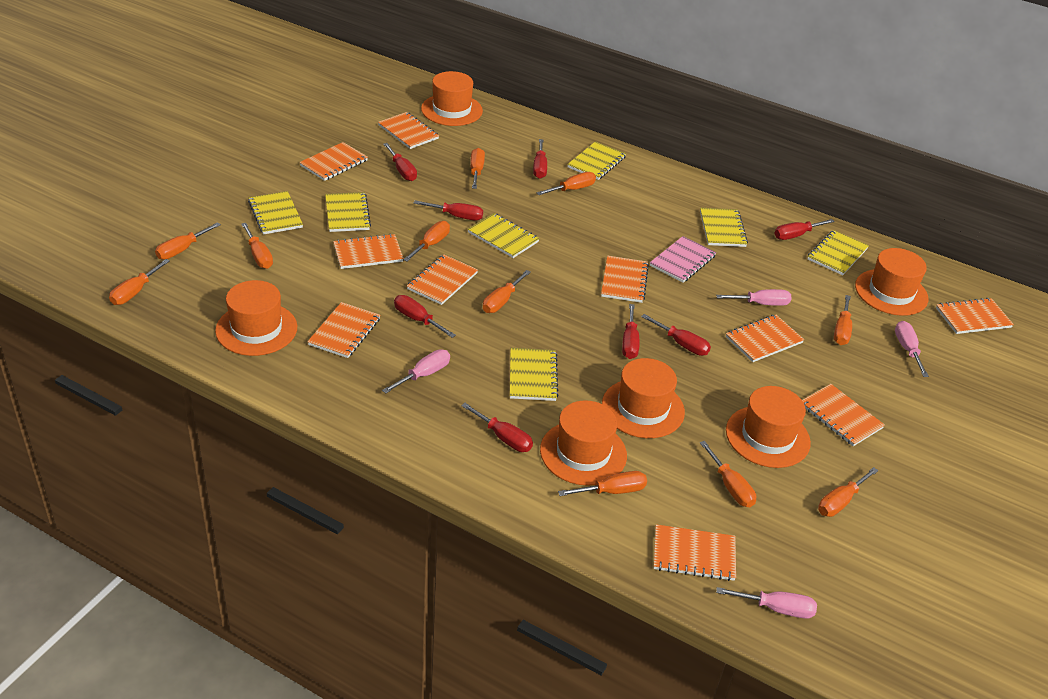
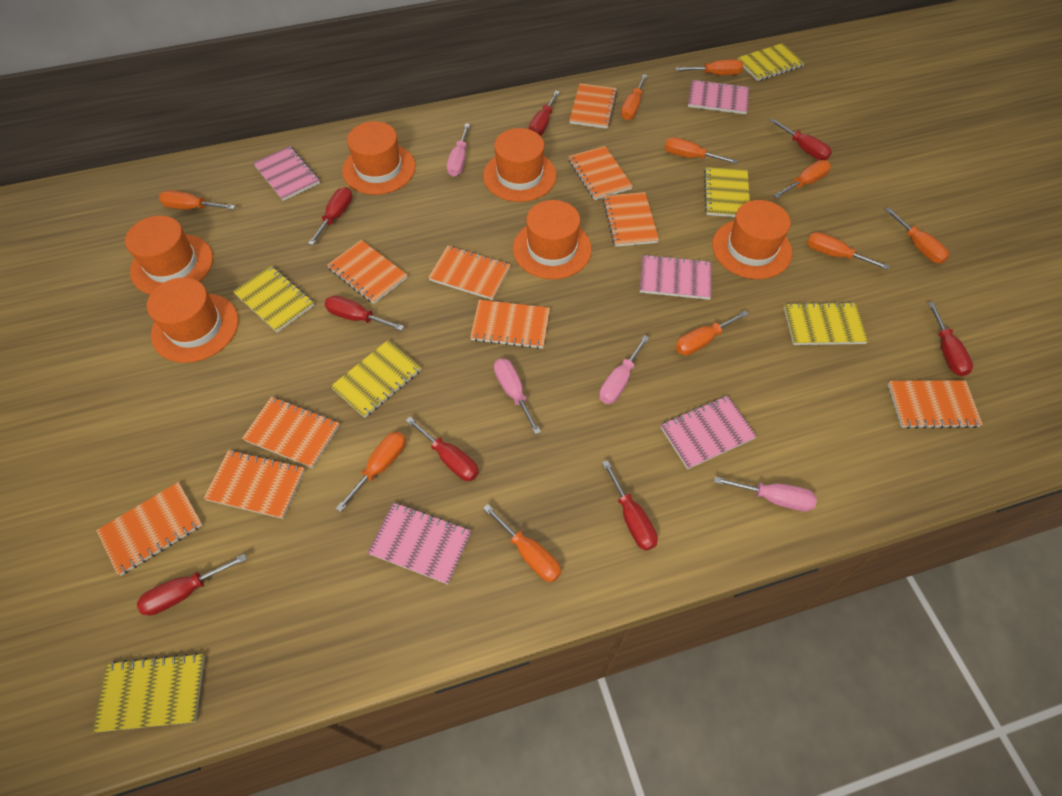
orange screwdriver: [109,259,170,305] [155,222,221,260] [241,223,273,269] [403,221,450,262] [470,148,485,189] [483,270,531,313] [537,172,596,195] [558,471,647,496] [700,441,756,507] [818,467,879,517] [834,295,852,345] = 11 -> [159,190,235,210] [336,432,406,512] [483,504,561,582] [621,74,648,120] [665,137,738,164] [675,311,749,355] [676,59,743,75] [773,160,831,198] [807,232,889,270] [885,207,949,264] = 10
pink notebook: [650,236,716,283] = 1 -> [253,146,320,201] [367,502,471,584] [640,254,712,300] [661,396,757,469] [688,79,749,114] = 5
yellow notebook: [248,191,303,234] [325,192,371,232] [468,213,540,258] [510,348,558,401] [567,141,626,180] [700,208,748,247] [808,230,869,275] = 7 -> [92,653,205,733] [233,265,314,333] [330,340,422,418] [704,167,750,217] [737,43,805,81] [784,302,868,345] = 6

